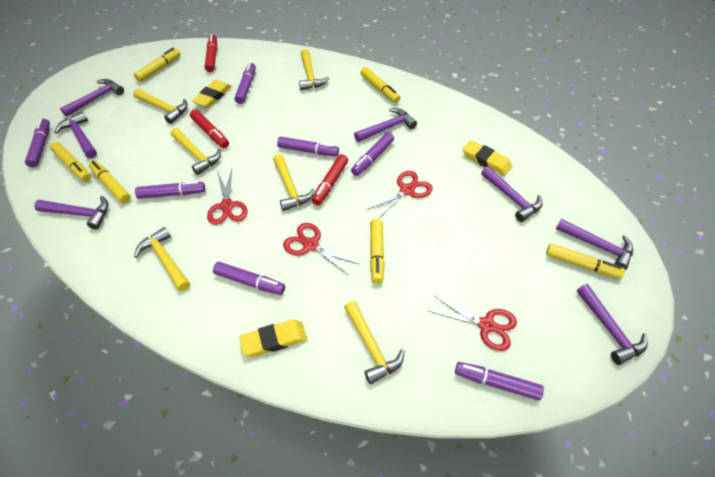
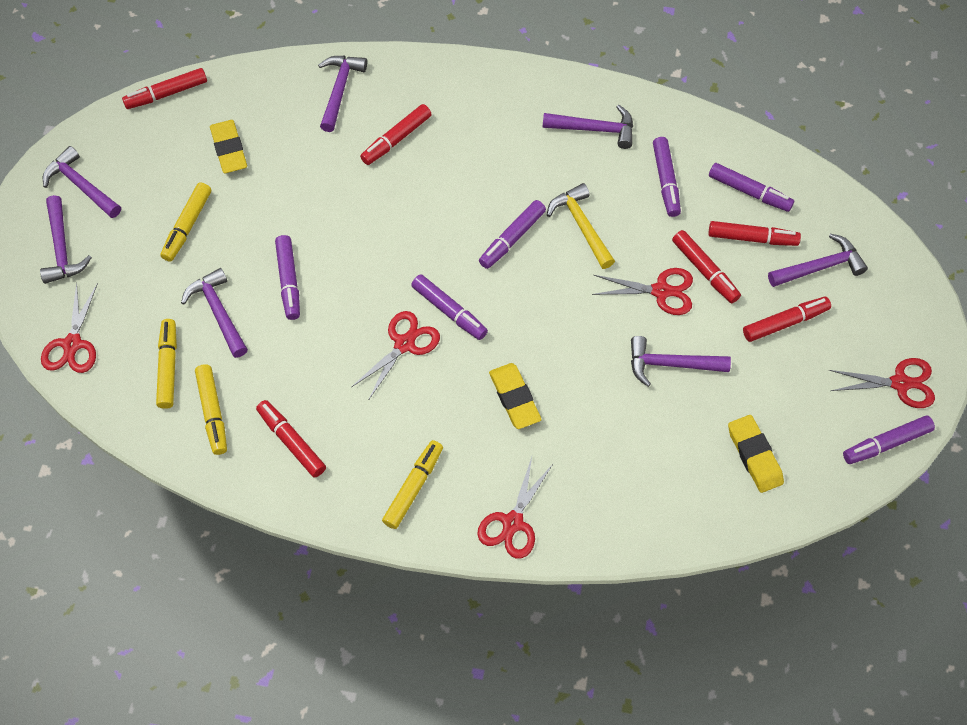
purple marker: [25,119,50,167] [135,181,205,199] [213,262,285,295] [234,63,256,104] [277,136,339,156] [351,132,394,176] [455,362,544,401] = 7 -> [275,235,300,320] [411,274,488,340] [479,200,546,269] [653,137,681,217] [709,163,794,212] [843,415,935,464] = 6
red marker: [190,110,229,148] [205,34,217,72] [312,154,348,205] = 3 -> [122,68,207,109] [256,400,326,477] [360,104,432,165] [672,230,741,303] [708,221,801,246] [743,297,831,342] = 6
red scissors: [207,169,248,225] [283,223,359,276] [366,171,433,219] [429,296,517,351] = 4 -> [41,282,98,373] [352,311,440,399] [477,457,553,559] [592,268,693,315] [829,358,935,408] = 5
yellow hammer: [133,89,187,124] [134,227,190,292] [171,128,221,175] [273,154,315,211] [299,49,329,90] [344,301,405,384] = 6 -> [547,183,615,269] = 1
yellow marker: [50,142,91,182] [89,161,131,203] [134,48,180,82] [360,67,400,103] [370,218,385,284] [546,243,625,279] = 6 -> [156,319,177,409] [160,182,211,262] [195,364,227,455] [382,440,443,529] = 4

